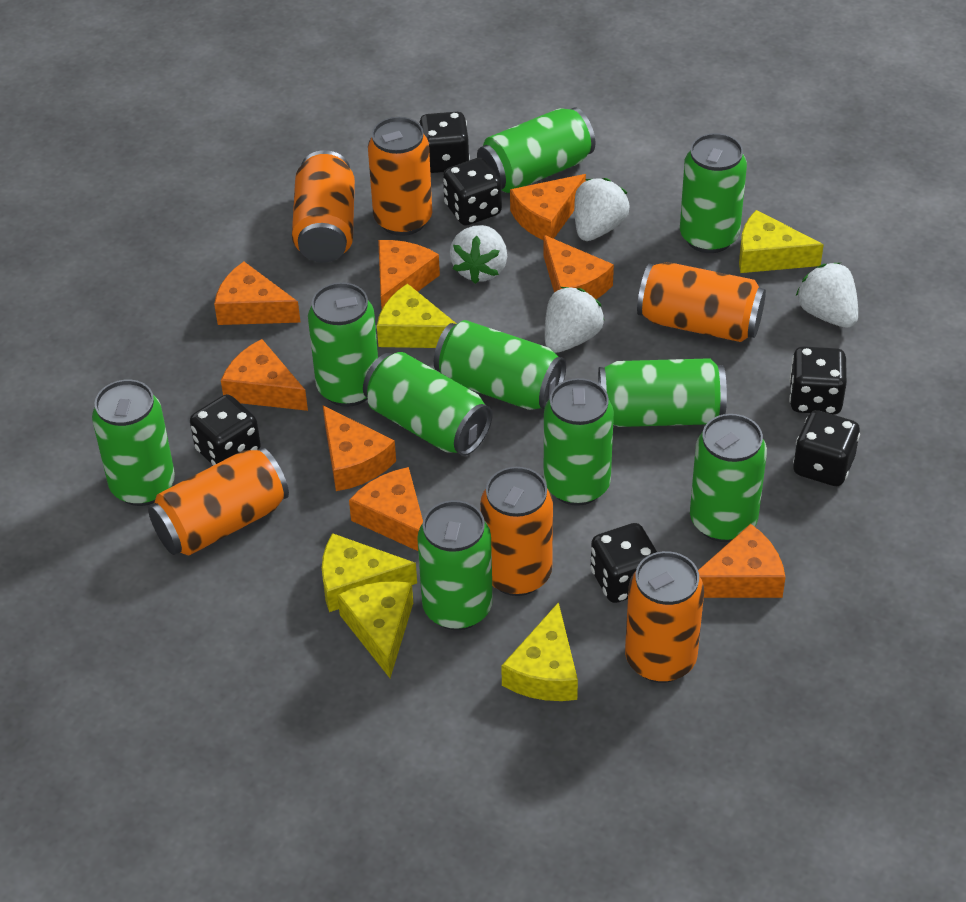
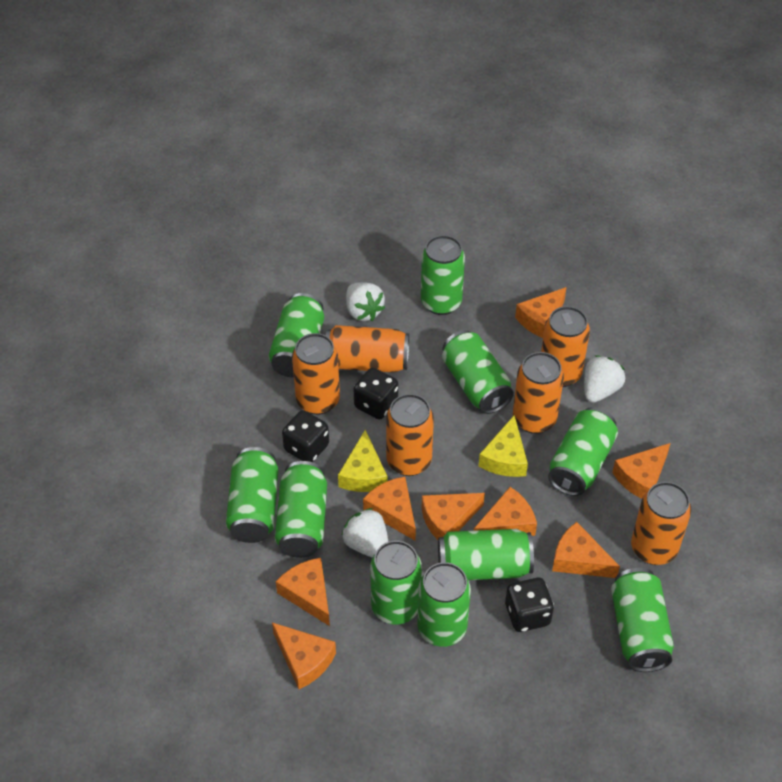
black dice: [190,394,261,466] [419,112,470,173] [443,158,502,226] [590,523,657,603] [789,346,847,415] [793,410,860,486] = 6 -> [282,410,329,462] [354,368,398,420] [505,578,554,632] = 3
white strawberry: [450,225,507,284] [545,287,605,353] [574,178,630,241] [796,263,858,328] = 4 -> [341,508,388,558] [346,282,385,321] [584,355,625,403] = 3
yellow cheese: [322,533,417,612] [337,581,413,678] [377,283,457,348] [501,602,578,701] [739,210,824,273] = 5 -> [338,430,387,492] [479,415,528,477] = 2

